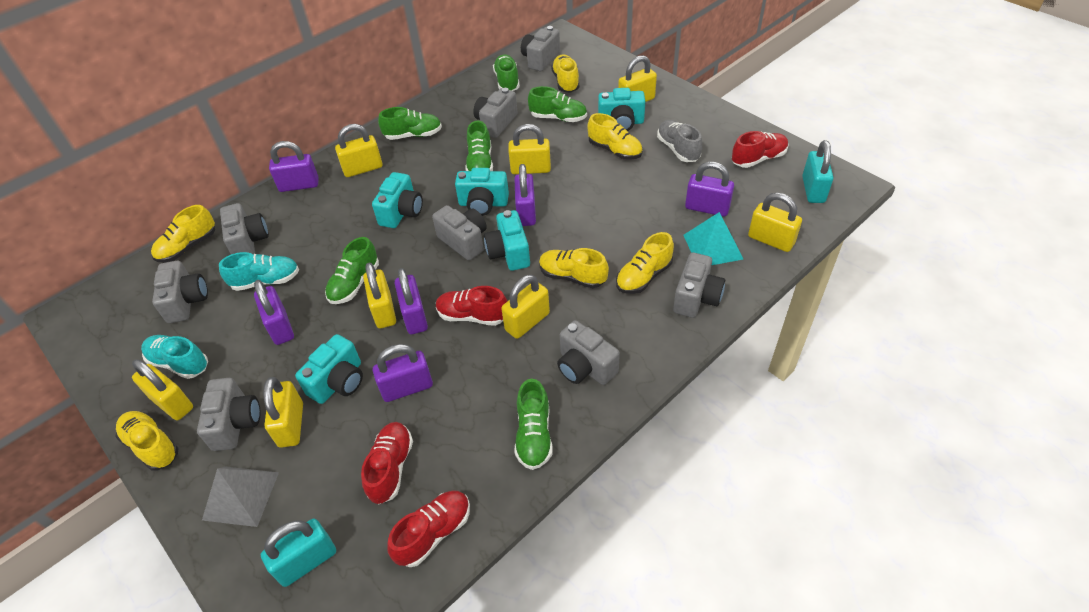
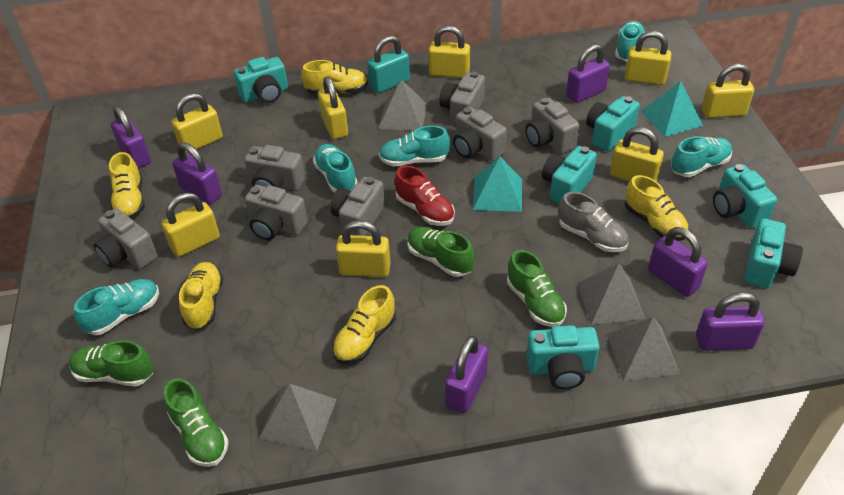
green shoe: [325,237,379,304] [378,107,442,140] [465,121,493,171] [493,54,520,91] [515,379,553,470] [528,86,587,122] = 6 -> [69,340,154,387] [164,378,229,467] [407,227,474,277] [507,250,567,327] = 4
grey camera: [152,261,208,323] [197,378,261,451] [220,203,269,254] [432,205,487,260] [473,88,518,138] [521,26,560,71] [557,320,620,385] [673,252,725,318] = 8 -> [93,208,158,269] [244,145,305,191] [245,185,308,240] [330,177,385,236] [439,71,485,125] [453,107,507,161] [525,98,579,154] = 7
grey pyramid: [202,467,279,527] = 1 -> [259,383,337,451] [378,79,427,131] [577,263,645,325] [607,317,680,381] = 4
red shoe: [361,422,413,504] [387,490,470,567] [436,286,507,326] [732,131,789,168] = 4 -> [394,165,455,226] = 1
turquoise camera: [295,334,363,404] [372,172,423,228] [455,168,509,216] [484,210,530,271] [598,88,645,131] = 5 -> [234,57,288,103] [526,325,600,389] [542,146,597,204] [586,96,640,151] [713,164,777,228] [745,218,803,288] = 6
turquoise padlock: [261,519,336,587] [802,140,833,203] = 2 -> [368,36,410,93] = 1
turquoise pyramid: [683,212,743,265] = 1 -> [473,157,522,212] [641,81,703,137] = 2
turquoise shoe: [141,335,208,379] [219,252,299,291] = 2 -> [74,279,159,335] [313,144,357,193] [379,126,450,166] [615,21,645,61] [671,136,732,177] = 5
yellow shoe: [116,411,178,471] [151,205,215,262] [539,248,609,288] [551,55,580,93] [587,113,643,160] [616,232,674,294] = 6 -> [109,152,145,218] [179,262,223,330] [301,60,368,94] [332,285,396,364] [625,175,689,241] = 5

